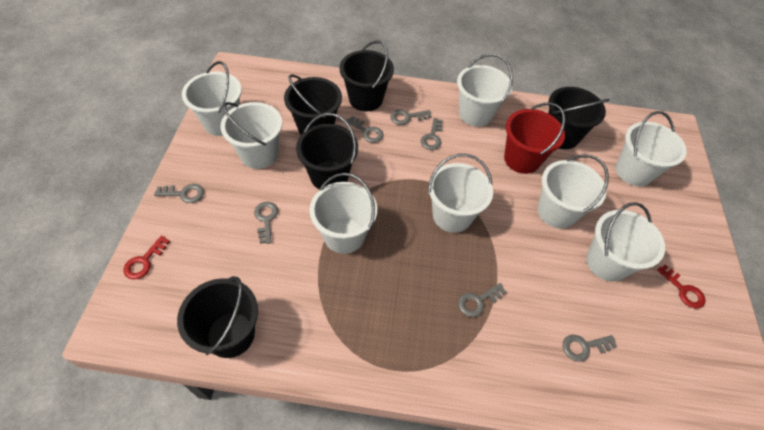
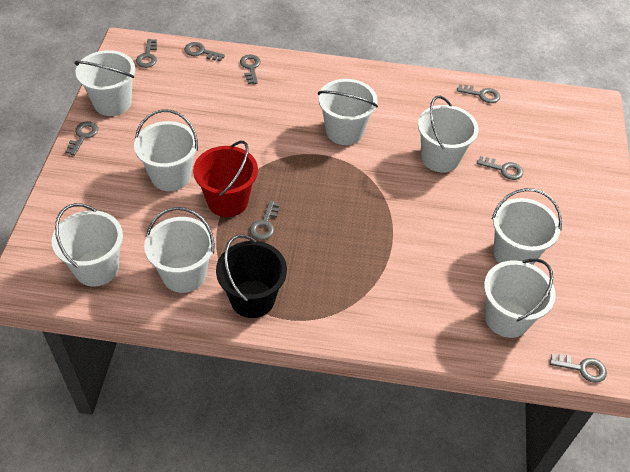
black bucket: [177,276,258,358] [284,74,342,135] [296,113,358,189] [339,40,394,112] [548,87,609,149] = 5 -> [216,234,287,318] = 1
grey key: [154,184,204,203] [254,202,278,244] [346,116,384,143] [390,110,432,125] [421,118,443,150] [458,283,507,317] [563,335,617,362] = 7 -> [65,121,98,156] [136,39,157,68] [184,42,225,61] [240,55,261,84] [250,200,280,240] [457,84,500,103] [477,156,523,180] [550,353,607,383] = 8
red key: [124,235,170,279] [657,264,705,309] = 2 -> none = 0

